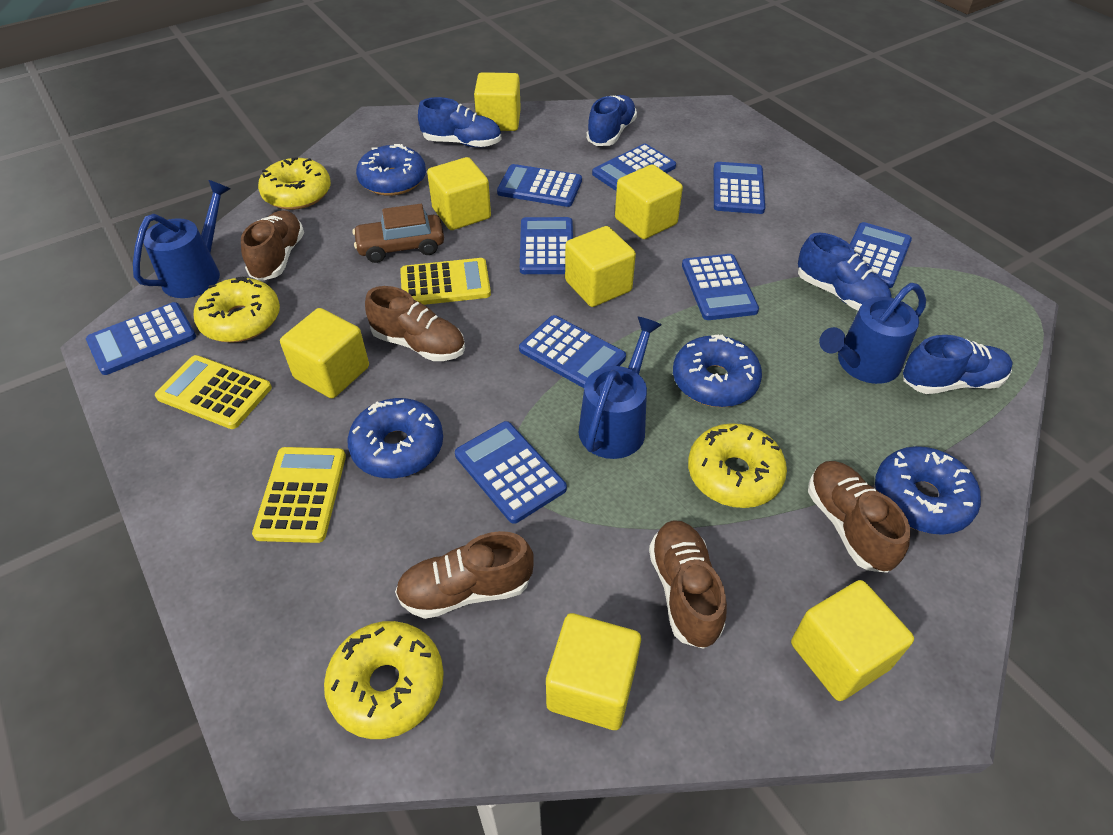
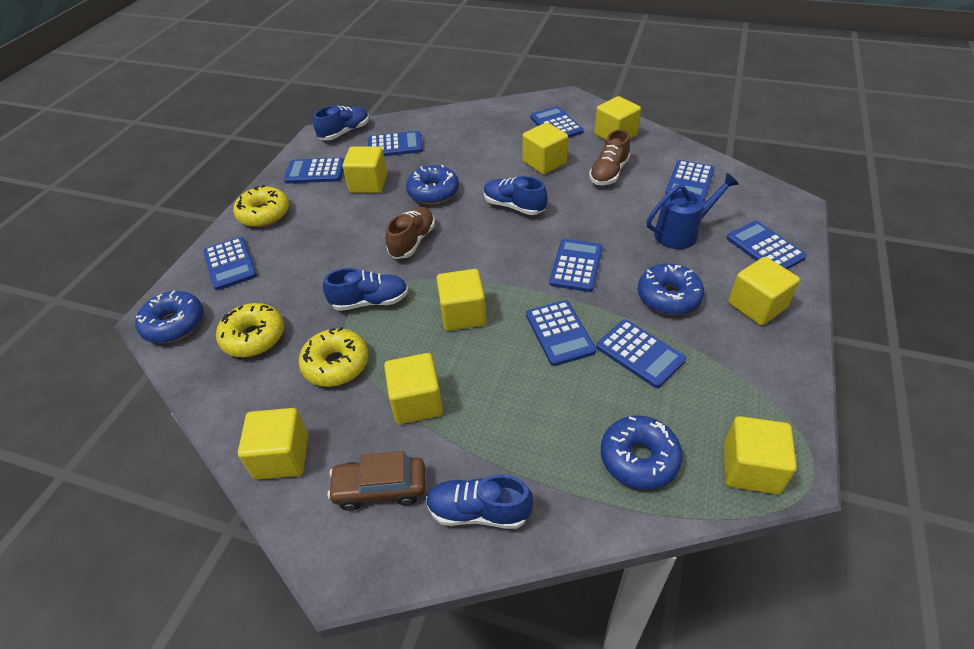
blue watering can: [133,180,230,298] [579,317,662,459] [819,283,926,384] = 3 -> [647,173,739,249] = 1
brown shoe: [241,210,304,281] [365,286,465,361] [395,531,534,619] [649,520,727,649] [808,461,910,573] = 5 -> [386,207,435,259] [589,129,630,185] = 2
yellow calculator: [155,355,272,429] [252,447,346,543] [400,258,491,305] = 3 -> none = 0
yellow cube: [280,308,369,398] [427,157,491,230] [474,72,521,131] [546,613,641,730] [565,226,636,307] [615,164,683,239] [791,580,914,701] = 7 -> [238,408,308,480] [342,146,387,193] [384,353,443,424] [436,269,486,331] [522,123,568,174] [595,96,641,140] [724,416,797,495] [728,257,800,325] = 8
yellow donut: [193,277,280,342] [258,157,331,210] [324,621,444,739] [688,423,787,508] = 4 -> [216,303,284,357] [233,185,289,227] [298,327,369,387] = 3

